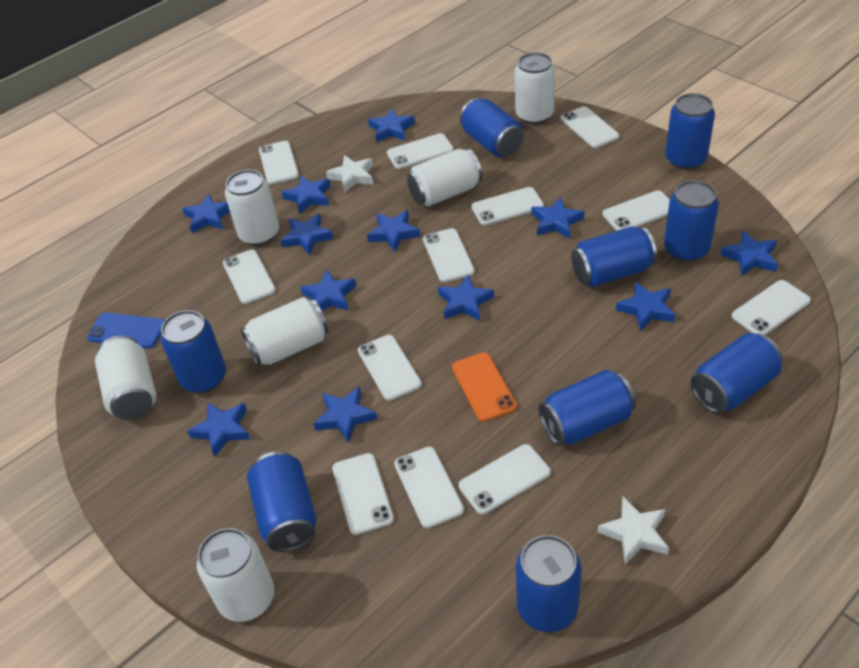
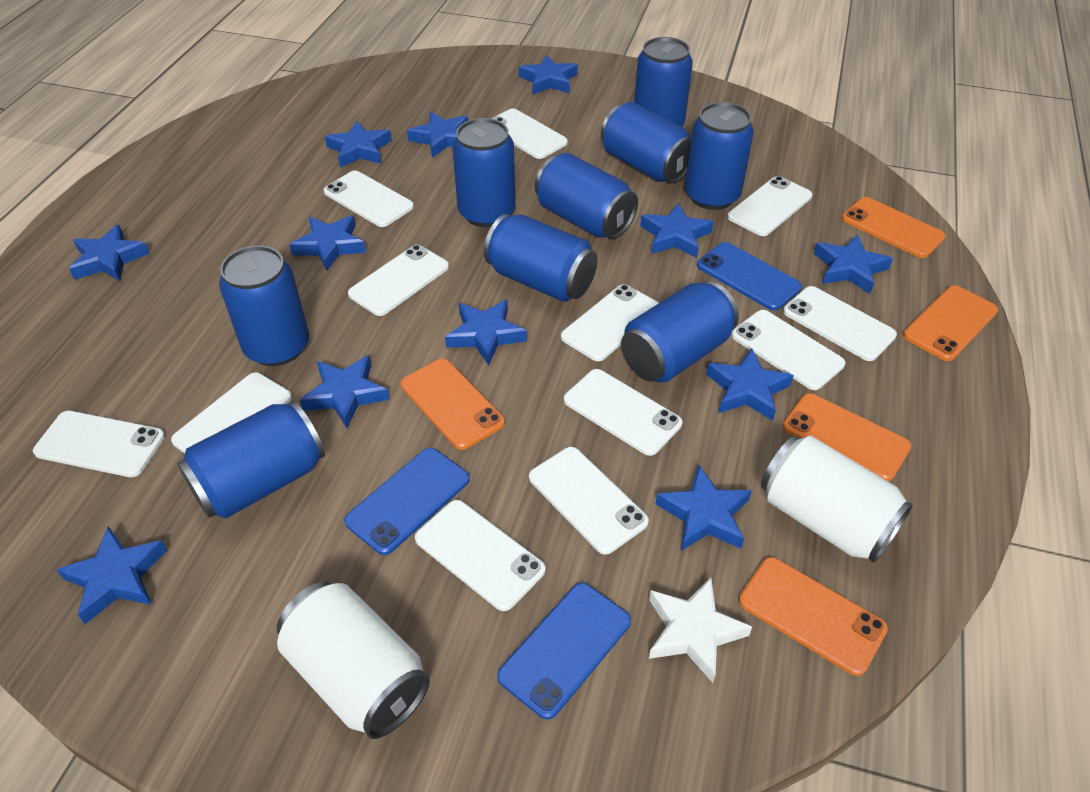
blue phone: [87,312,165,348] = 1 -> [344,448,470,555] [497,583,631,720] [697,242,802,311] = 3
orange phone: [452,352,517,422] = 1 -> [401,359,505,450] [739,557,888,676] [783,393,911,481] [842,197,946,258] [903,285,998,361] = 5
white can: [95,336,156,420] [197,528,274,622] [225,170,279,246] [241,297,329,366] [407,149,482,206] [515,52,555,124] = 6 -> [277,582,430,739] [761,436,913,563] = 2
white star: [326,155,373,193] [598,497,669,565] = 2 -> [649,578,752,683] = 1

